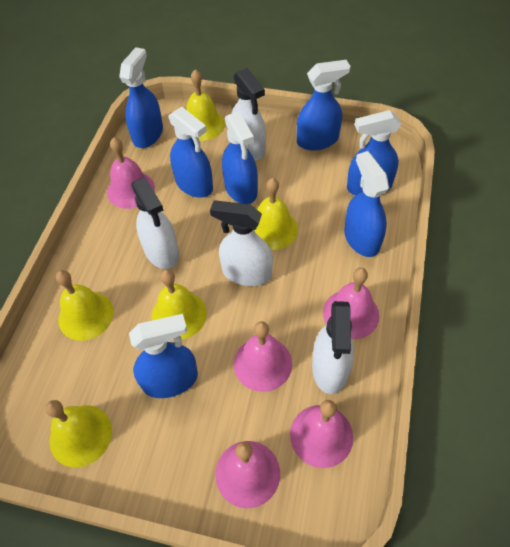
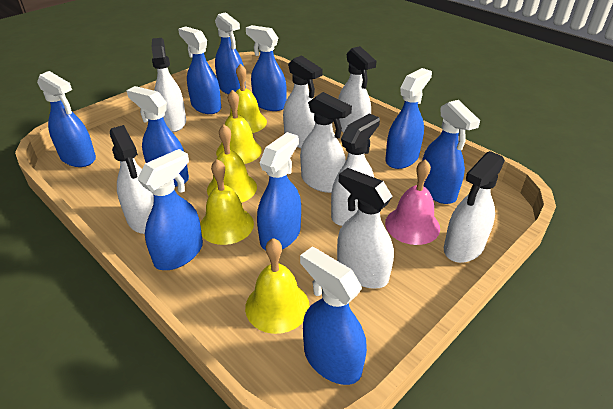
blue spray bottle: [119,47,163,148] [129,314,198,398] [168,107,213,198] [222,111,258,204] [297,60,350,150] [344,151,389,257] [347,110,401,195] = 7 -> [37,71,96,167] [126,86,189,187] [137,149,203,270] [178,26,221,114] [215,12,244,95] [246,25,287,111] [257,132,301,250] [300,247,367,385] [385,68,432,169] [422,100,480,204] = 10
pink bell: [107,137,155,209] [215,441,280,508] [234,321,292,392] [290,400,353,468] [323,268,379,339] = 5 -> [385,159,440,245] = 1
white spray bottle: [131,177,179,269] [210,201,273,286] [231,68,266,160] [312,301,354,394] = 4 -> [110,125,154,234] [151,38,186,132] [283,55,323,148] [300,92,352,193] [331,114,380,226] [337,168,394,289] [338,46,376,133] [444,151,505,263] = 8

